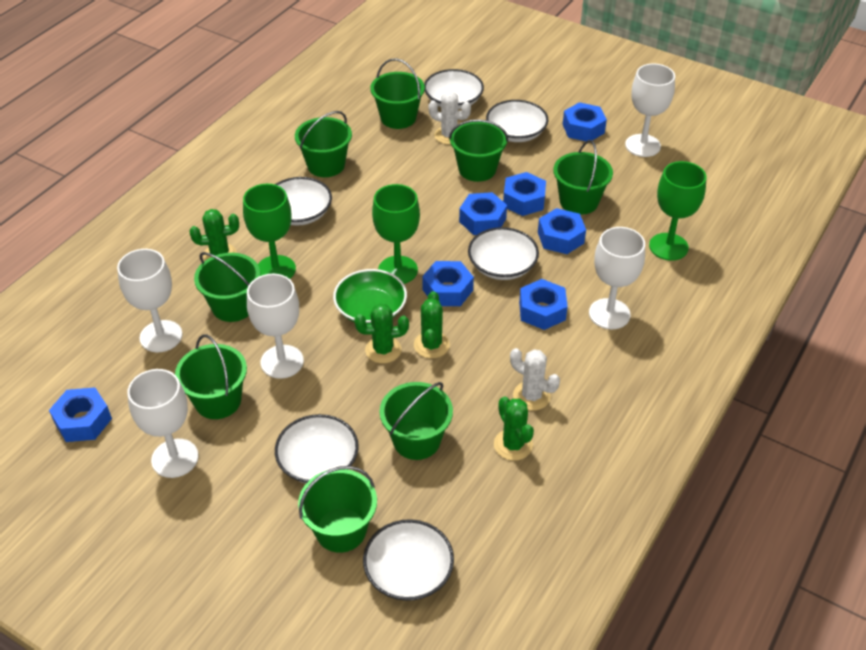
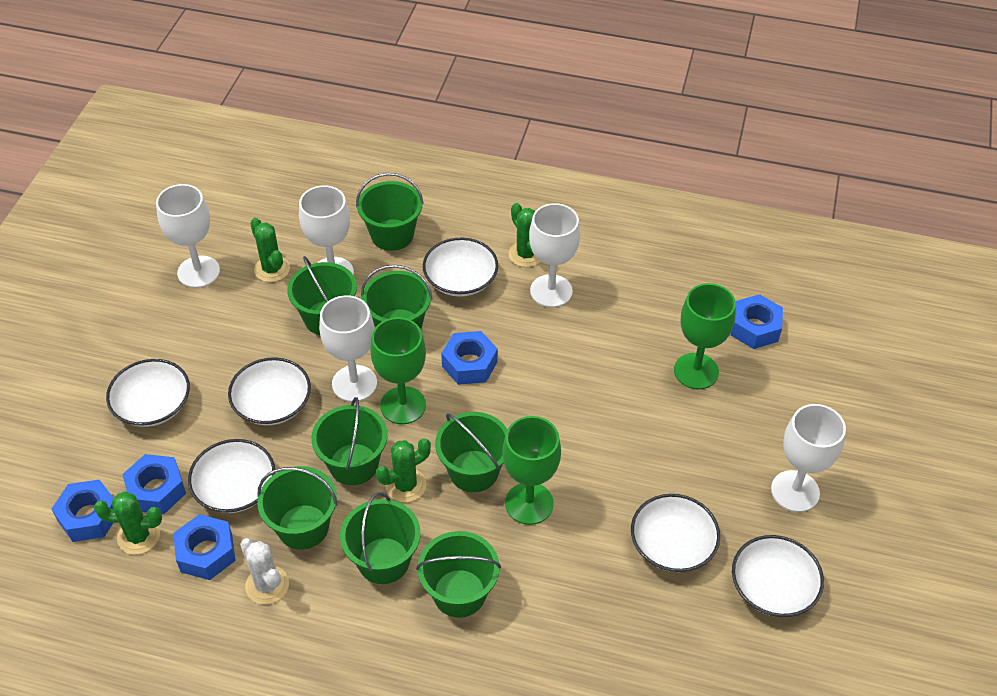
blue nut: [49,387,112,442] [422,261,474,306] [459,192,507,235] [503,172,546,216] [519,279,568,330] [538,208,586,254] [563,102,607,141] = 7 -> [51,480,114,542] [122,454,186,514] [173,514,236,580] [441,331,498,385] [731,294,783,349] = 5
green bowl: [333,269,407,323] = 1 -> none = 0
white cactus: [428,91,471,145] [510,348,560,411] = 2 -> [240,538,289,604] = 1

